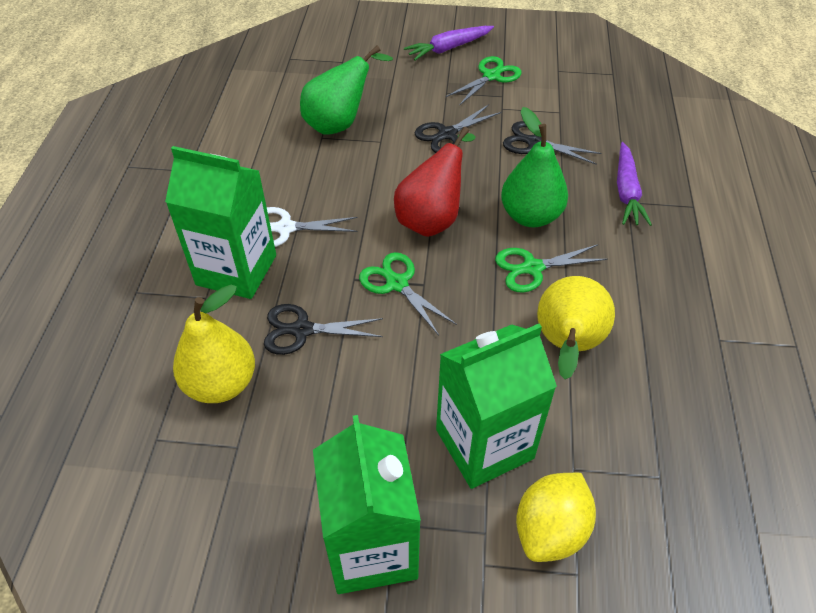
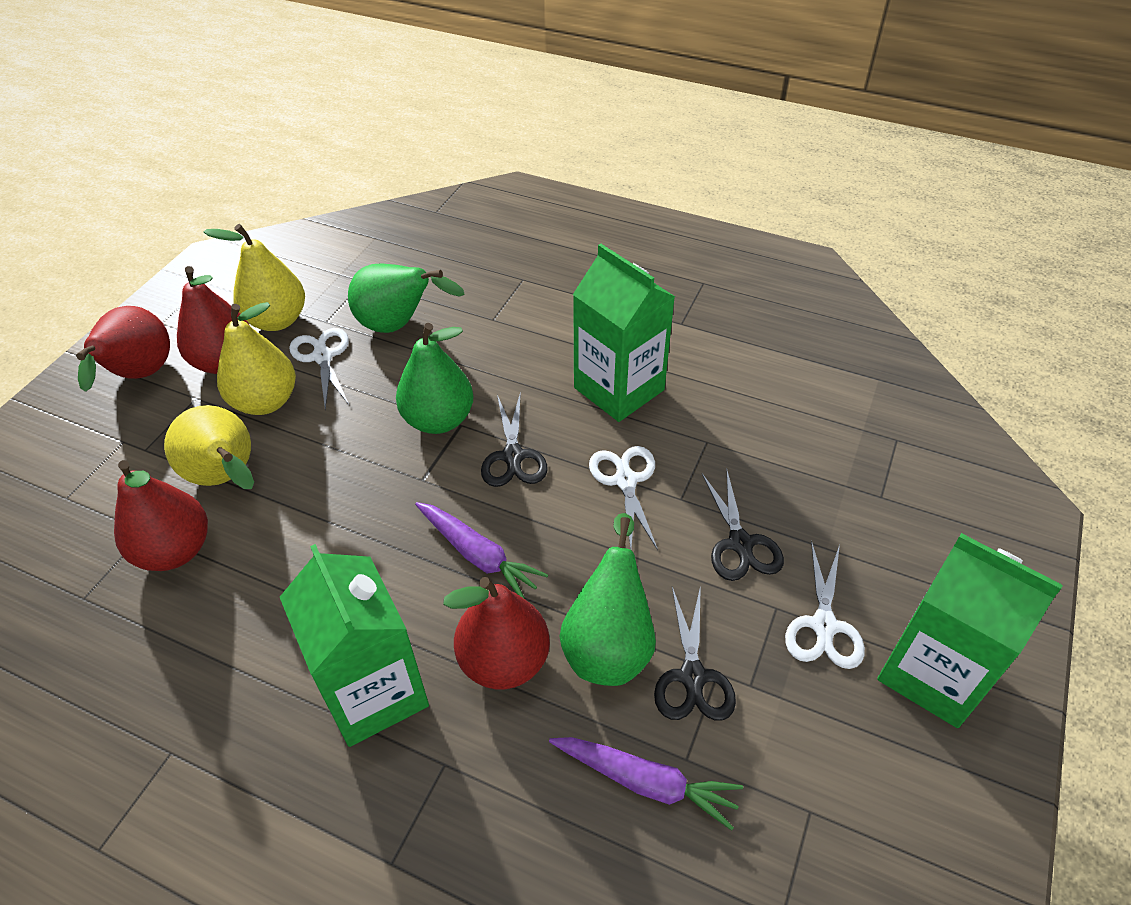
green pear: [300,46,393,135] [501,107,568,227] = 2 -> [348,264,465,333] [396,323,473,434] [560,513,656,686] = 3
green scissors: [359,252,457,336] [446,56,522,106] [495,244,607,292] = 3 -> none = 0
red pear: [394,127,476,237] = 1 -> [76,306,170,392] [114,460,208,571] [177,266,249,374] [443,577,550,690] = 4
white scissors: [267,207,358,247] = 1 -> [289,328,349,410] [589,446,658,550] [785,541,865,669] = 3
yellow lemon: [516,473,596,562] = 1 -> none = 0
yellow pear: [173,284,255,403] [537,276,615,379] = 2 -> [164,405,254,489] [204,224,305,331] [217,302,296,415] = 3

